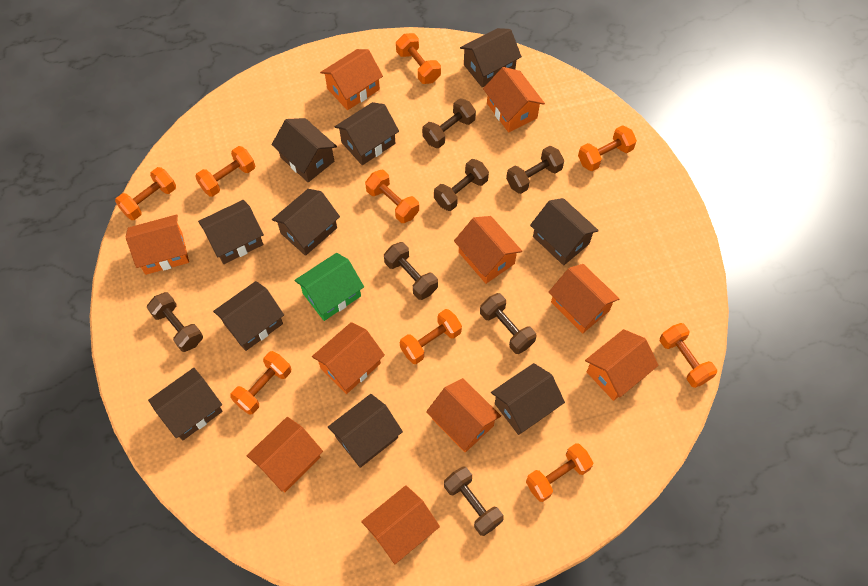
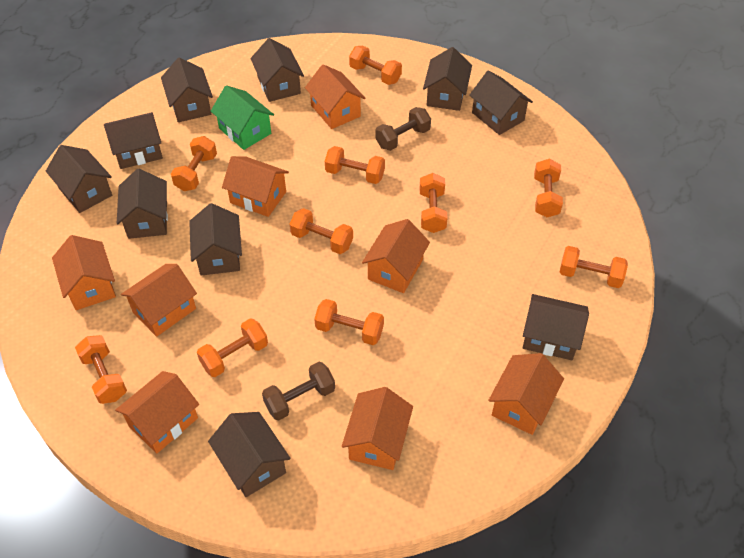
brown dumbbell: [147,292,203,352] [384,242,438,300] [422,98,476,148] [434,159,489,211] [444,466,503,536] [480,293,536,354] [506,146,565,194] = 7 -> [262,362,335,420] [375,107,431,151] = 2
orange dumbbell: [115,167,176,220] [195,146,255,197] [230,351,291,415] [365,170,419,223] [396,33,441,84] [400,309,462,364] [526,443,593,502] [578,125,637,171] [660,323,717,388] = 9 -> [75,335,127,404] [171,136,217,191] [197,318,268,377] [290,208,353,254] [314,299,384,345] [325,146,385,184] [349,46,402,85] [420,173,448,233] [534,159,563,217] [560,246,628,288] = 10
orange house: [125,214,189,275] [246,417,323,492] [312,322,385,394] [320,49,383,110] [361,485,440,564] [426,378,501,453] [454,216,522,284] [483,67,545,133] [549,264,620,334] [585,329,659,401] = 10 -> [52,235,116,310] [115,371,199,453] [121,264,197,337] [222,156,289,217] [305,64,365,129] [342,387,413,470] [362,219,430,293] [488,353,564,435] = 8

